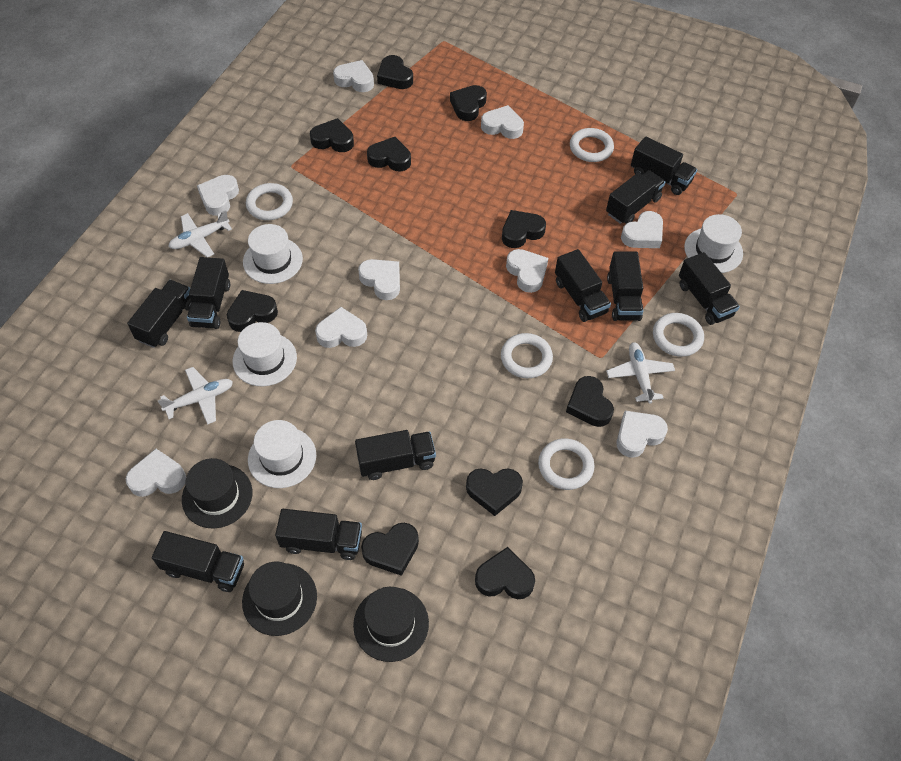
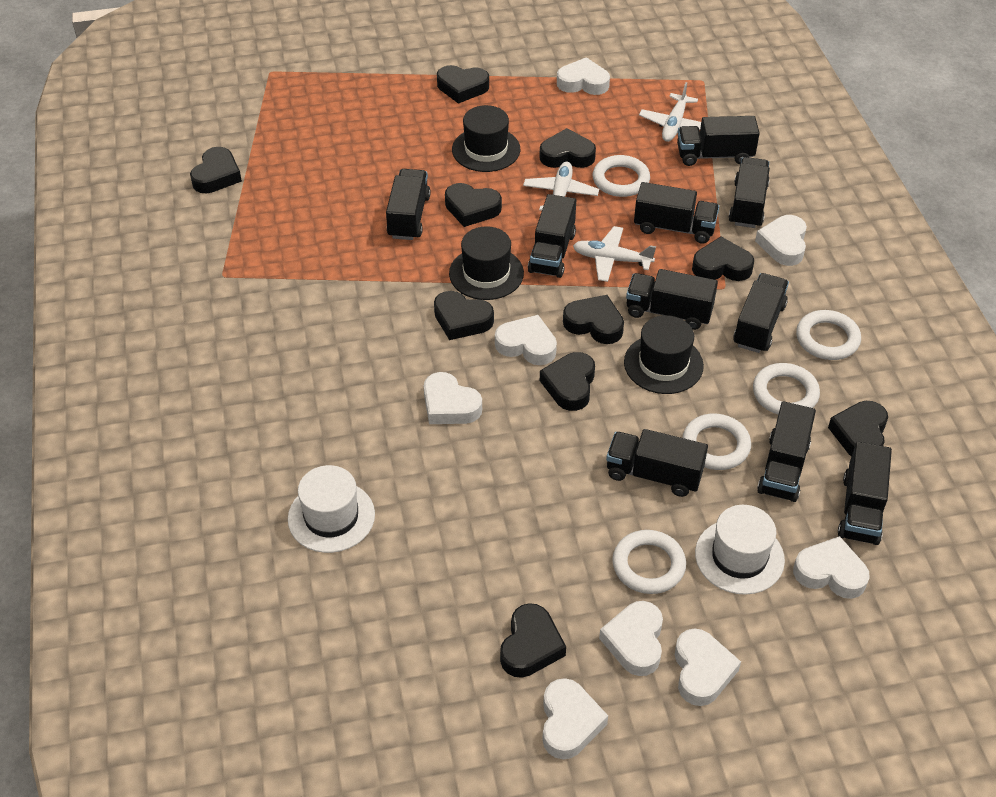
white hat: [233,322,297,386] [243,224,303,284] [248,420,316,488] [684,214,743,273] = 4 -> [288,465,375,553] [695,505,785,595] = 2
white heart: [126,449,186,497] [197,175,239,216] [315,307,367,348] [333,60,374,92] [358,259,400,300] [481,105,524,139] [506,249,548,293] [617,411,668,458] [621,211,663,248] = 9 -> [424,372,482,424] [495,315,557,365] [542,678,608,759] [557,57,610,95] [599,601,663,676] [675,629,741,706] [755,215,807,266] [793,536,870,599] = 8

